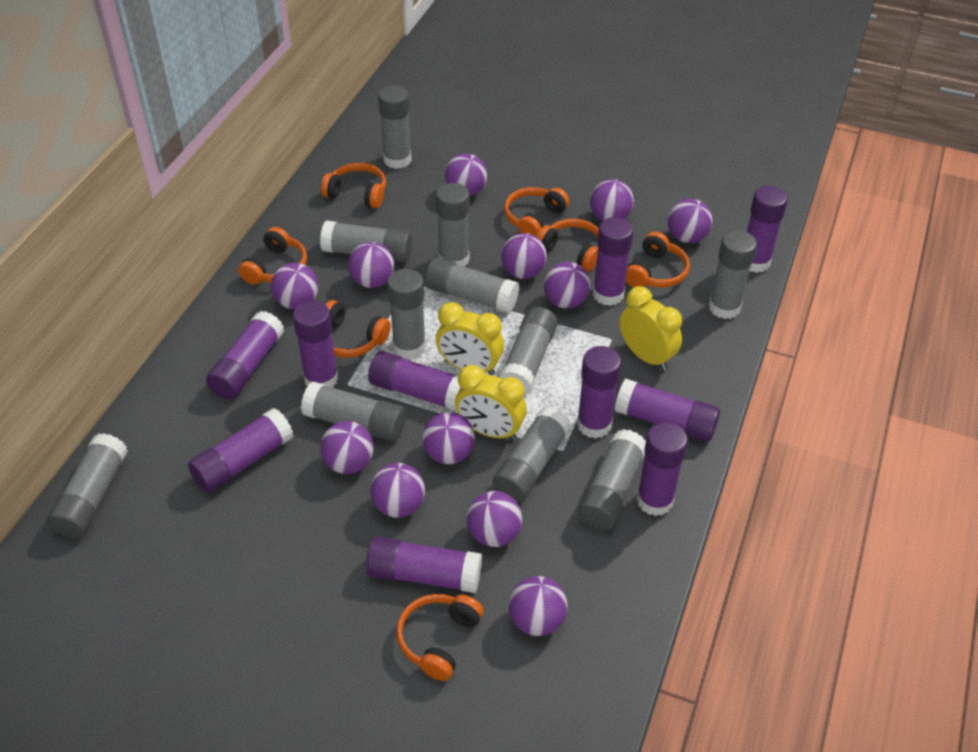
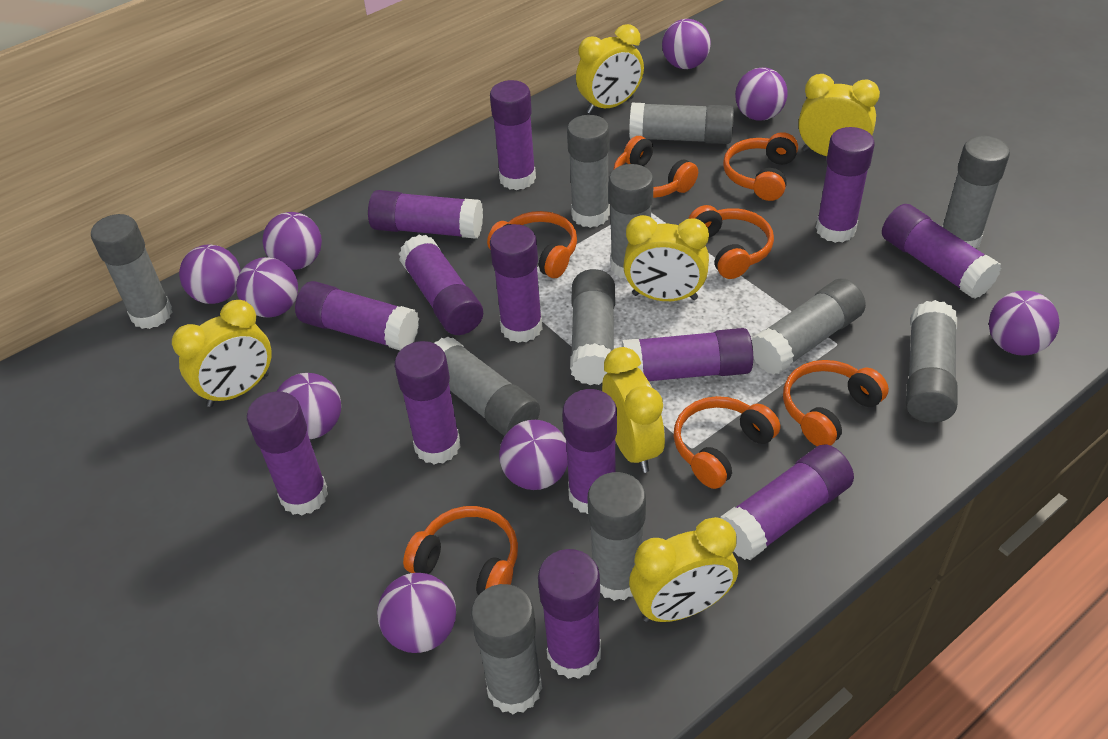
purple ball: [271,263,319,310] [321,421,374,474] [348,242,394,288] [370,463,425,518] [422,412,475,464] [445,154,487,196] [467,491,522,547] [501,233,547,279] [509,576,568,636] [544,262,591,309] [590,179,634,221] [668,199,712,243] = 12 -> [179,245,241,304] [236,257,298,317] [262,212,322,270] [277,373,341,439] [377,573,456,653] [499,420,568,490] [662,19,711,69] [735,68,788,121] [989,290,1059,356] = 9
purple glue stick: [188,408,294,493] [206,311,284,399] [293,300,338,388] [366,536,482,593] [368,351,461,411] [577,346,621,439] [593,217,633,306] [615,379,720,442] [636,422,688,516] [747,185,788,273] = 10 -> [247,391,328,516] [295,281,419,350] [368,190,483,239] [394,341,461,464] [399,234,483,335] [490,80,536,190] [490,224,543,343] [538,549,601,679] [562,389,617,514] [621,328,753,381] [721,445,854,560] [816,127,875,243] [882,204,1001,299] = 13
yellow clock: [436,302,504,375] [455,365,527,440] [620,286,682,371] = 3 -> [172,300,272,407] [576,24,644,114] [602,347,665,473] [623,215,709,301] [629,517,738,622] [798,74,880,156] = 6

